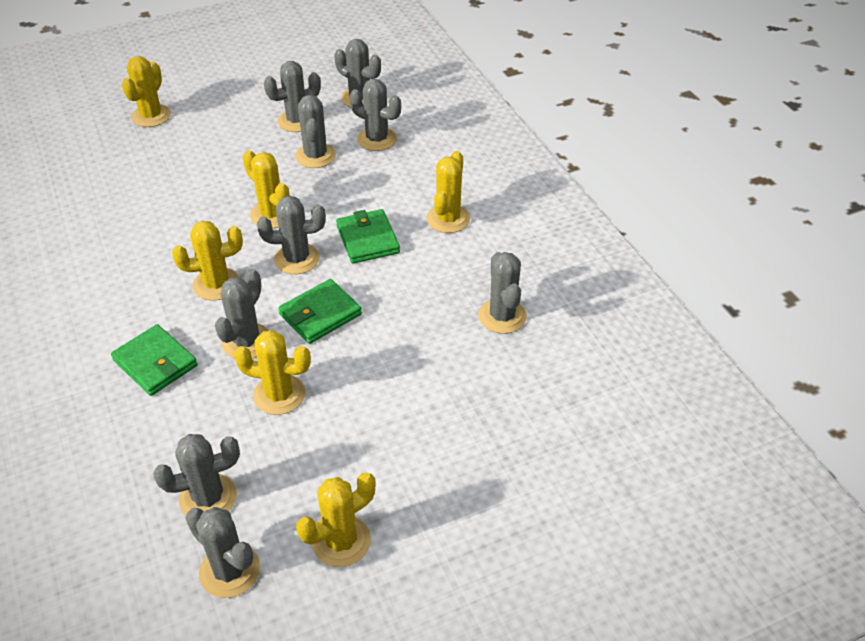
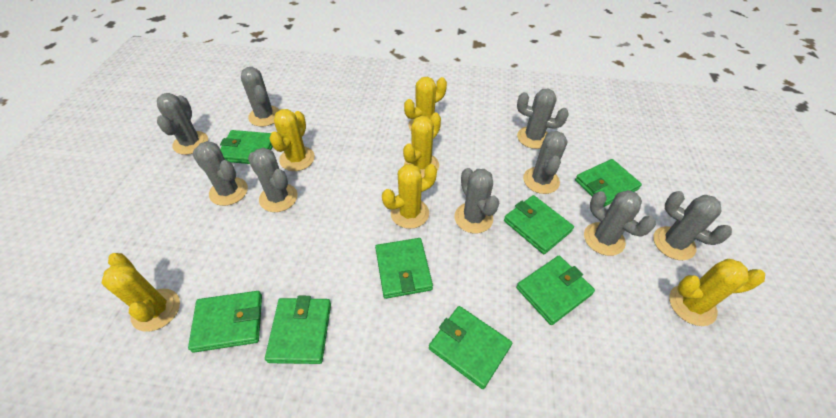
green wallet: [111,324,198,396] [278,279,362,344] [336,209,400,263] = 3 -> [188,291,262,353] [220,130,273,164] [265,296,331,364] [375,238,433,299] [429,306,512,389] [504,195,574,254] [516,256,595,325] [575,159,642,207] = 8

